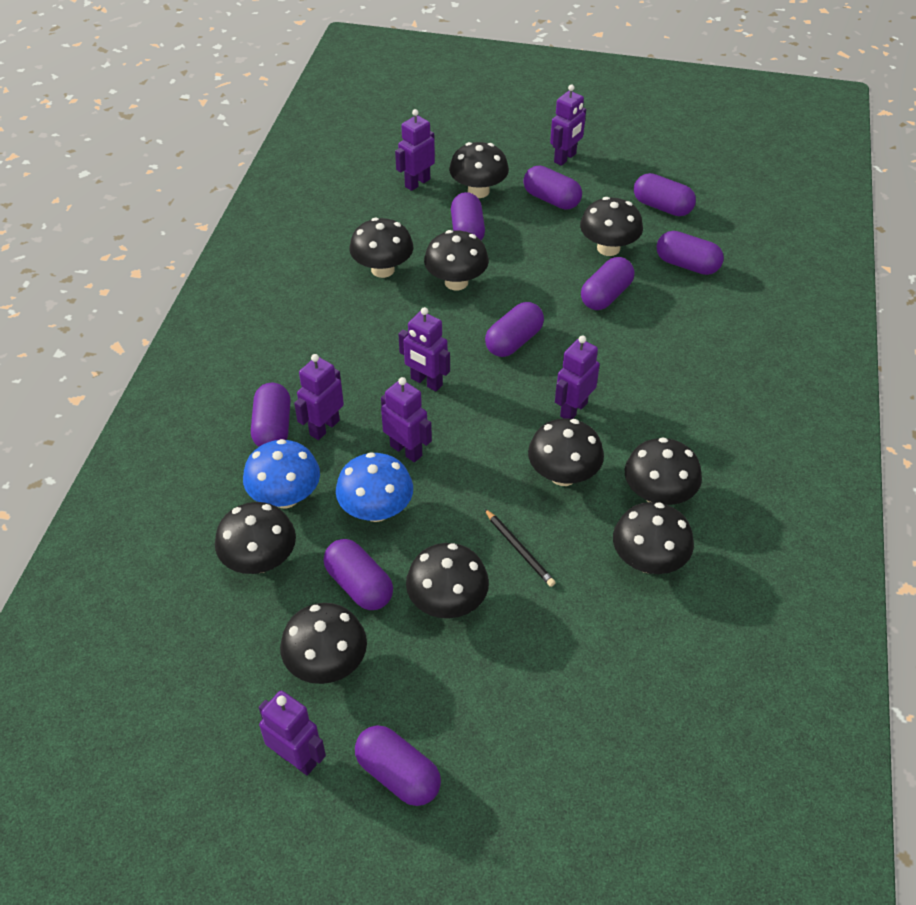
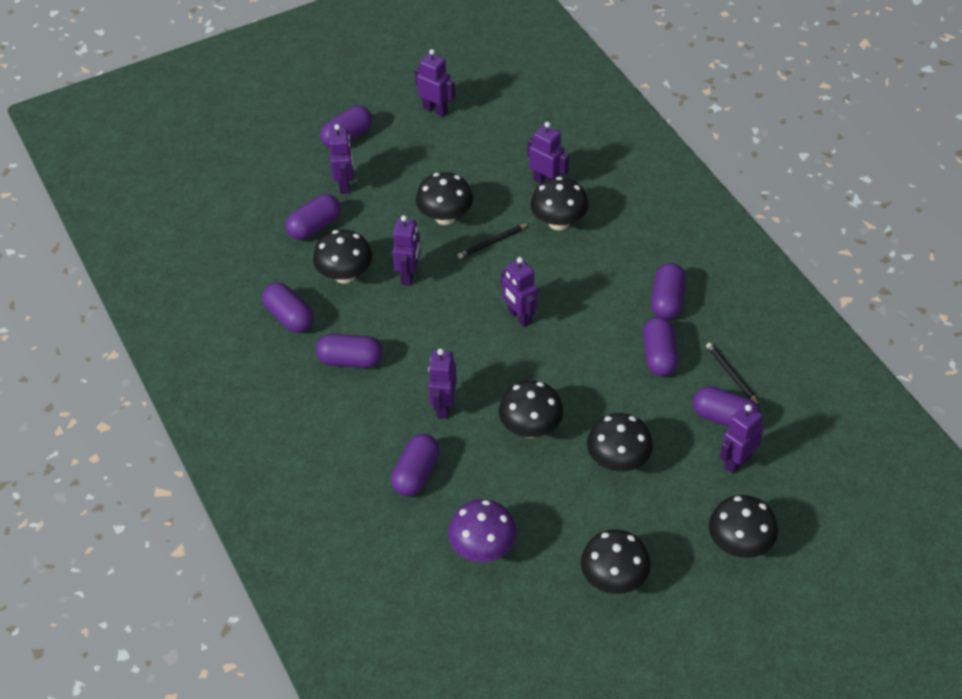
black mushroom: [215,502,296,574] [280,603,367,684] [350,218,413,278] [406,543,489,618] [424,230,489,290] [449,142,509,198] [528,418,604,486] [580,197,643,256] [613,502,694,574] [625,437,702,505] = 10 -> [313,230,372,284] [416,172,473,225] [499,380,563,438] [530,176,588,230] [581,529,651,594] [587,413,653,472] [709,495,778,558] = 7
black pencil: [485,509,556,587] = 1 -> [457,223,530,259] [706,342,760,406] = 2
blue mushroom: [243,439,320,508] [336,452,413,522] = 2 -> none = 0
purple capsule: [251,383,291,447] [324,539,393,610] [355,725,441,806] [451,192,485,240] [485,302,544,357] [523,166,582,210] [581,257,634,310] [634,173,696,216] [657,231,724,275] = 9 -> [262,282,314,333] [285,194,341,240] [316,334,383,368] [320,105,372,148] [391,434,440,496] [643,317,679,376] [651,263,686,320] [693,386,761,427] = 8
purple mushroom: none = 0 -> [448,499,517,562] = 1

